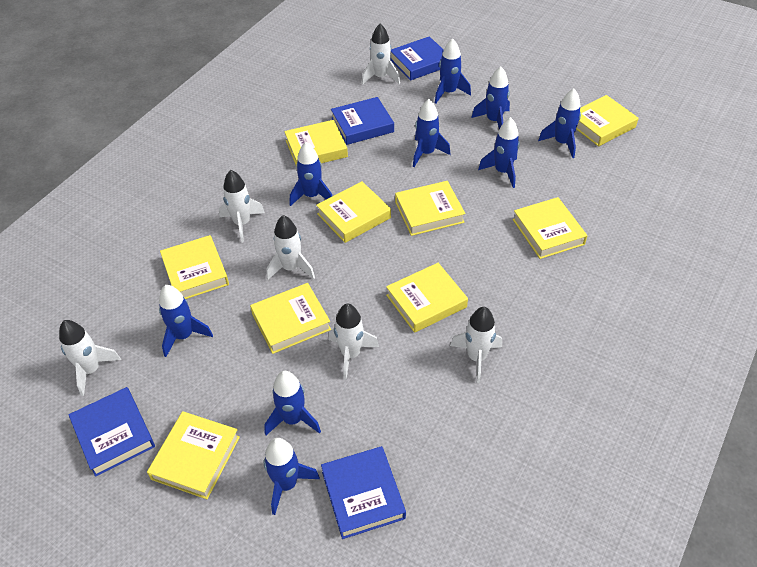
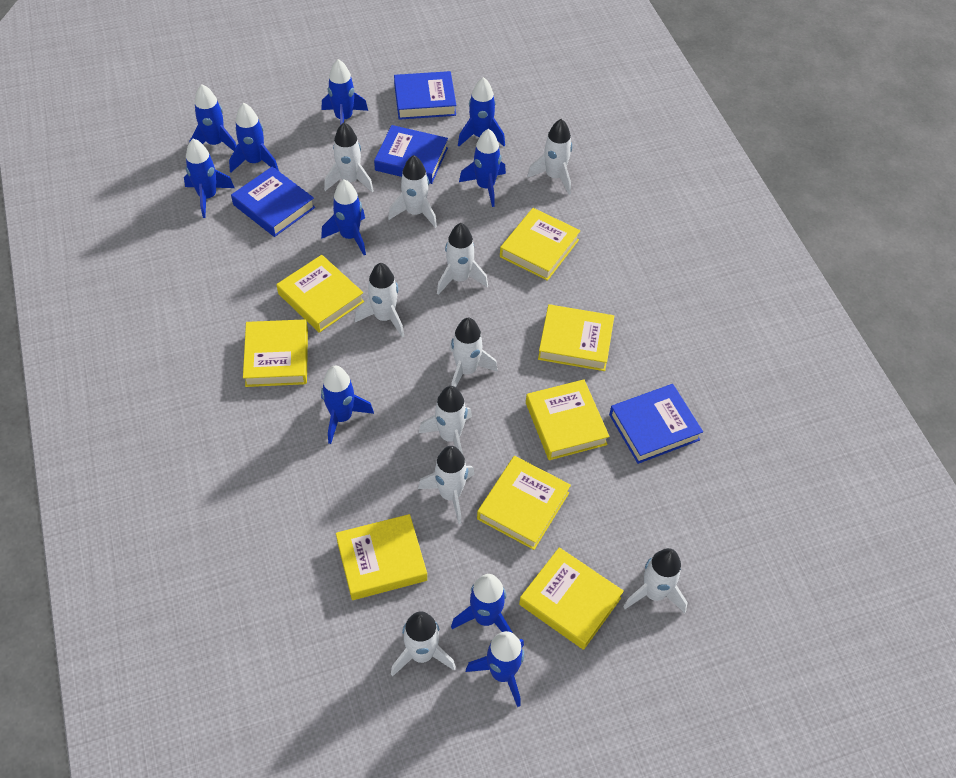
blue rocket: [159,285,213,357] [264,371,321,435] [264,438,320,515] [290,142,332,206] [413,99,450,167] [435,38,471,104] [471,67,510,129] [478,117,520,188] [538,89,581,158] = 9 -> [184,138,235,218] [189,84,237,151] [229,103,279,173] [321,179,366,255] [321,366,374,444] [322,59,368,125] [451,574,513,633] [458,77,505,146] [459,129,506,207] [466,631,524,707] = 10
white rocket: [59,320,121,396] [219,170,265,243] [266,215,315,280] [328,303,379,379] [362,24,400,85] [450,307,502,383] = 6 -> [324,122,374,192] [354,263,404,337] [388,155,437,228] [391,611,456,677] [418,386,472,454] [418,446,475,524] [437,223,488,295] [450,317,498,387] [527,119,572,195] [624,548,688,613] = 10
yellow book: [147,411,240,499] [160,235,229,299] [250,283,331,354] [284,120,348,165] [316,181,391,243] [386,263,468,333] [395,181,466,236] [512,197,587,259] [576,95,639,146] = 9 -> [243,319,308,387] [276,255,364,333] [336,514,427,600] [477,456,571,550] [500,208,580,281] [519,547,624,650] [526,380,610,460] [538,304,614,371] = 8

